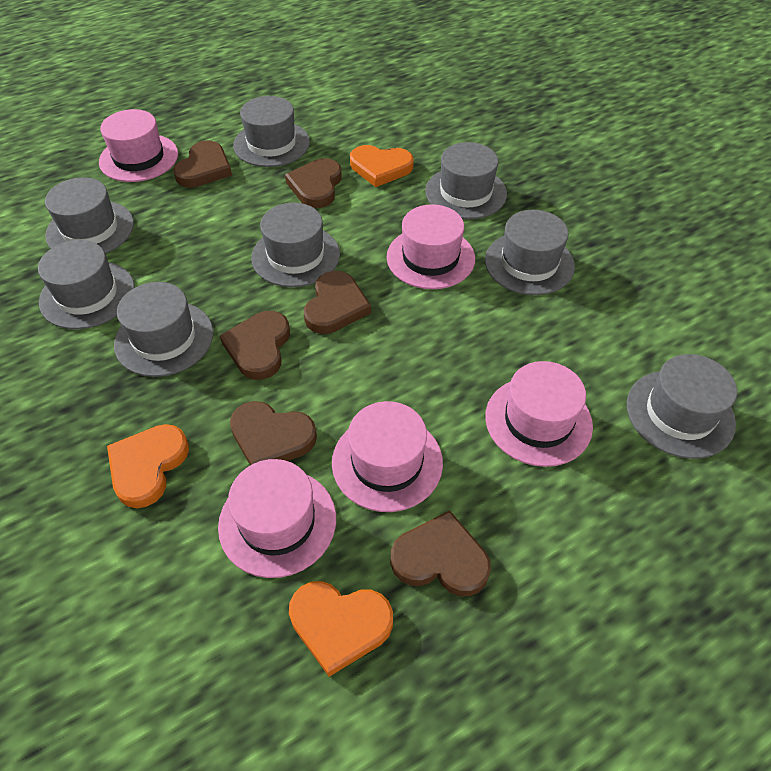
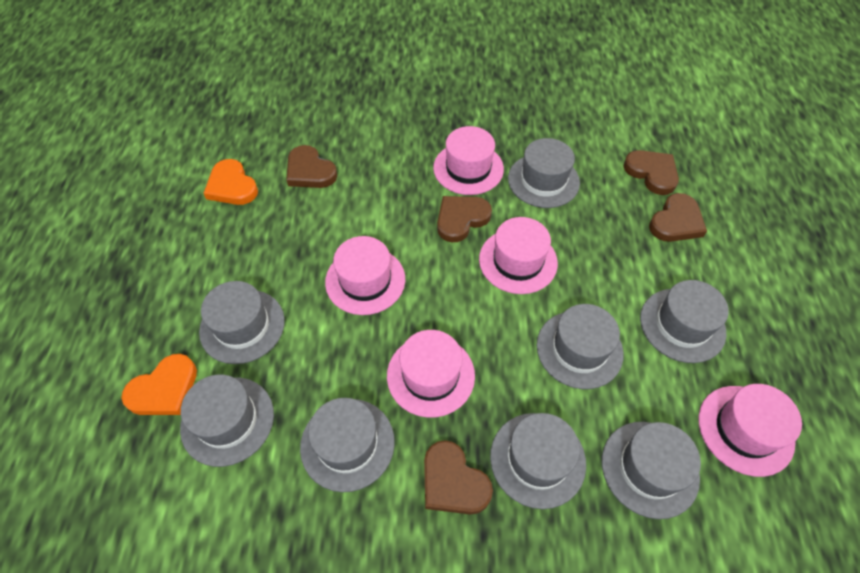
brown heart: [173,140,232,188] [220,311,290,380] [230,401,317,465] [285,158,342,208] [304,271,371,334] [391,511,491,596] = 6 -> [286,145,337,188] [424,440,493,515] [437,196,492,242] [624,150,679,195] [649,193,707,242] = 5
orange heart: [107,424,189,508] [289,581,393,677] [350,145,414,187] = 3 -> [121,354,197,415] [203,159,258,205] = 2

